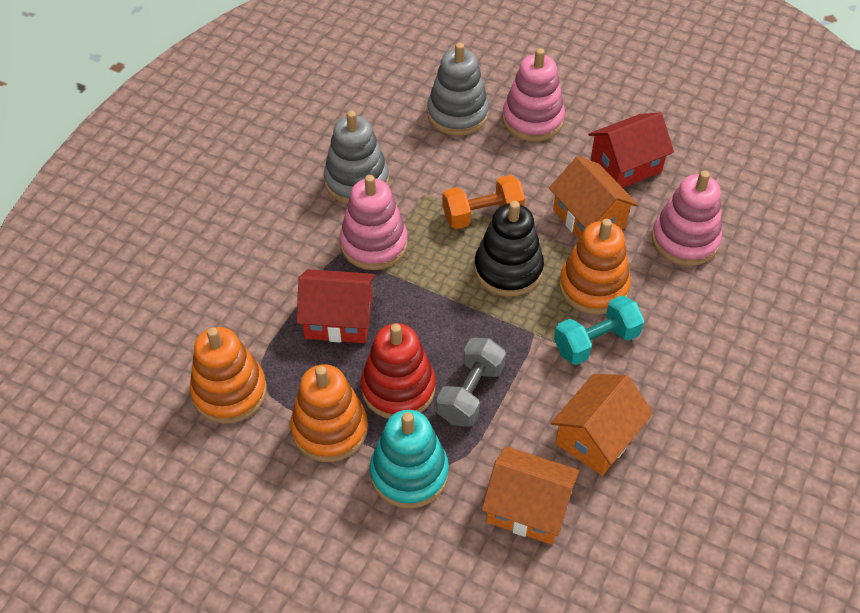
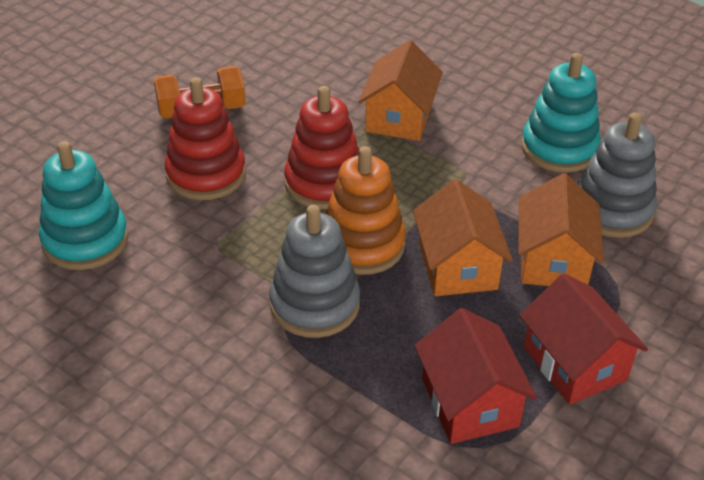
black stacking toy: [474,201,544,296] = 1 -> none = 0
grey dumbbell: [436,338,506,427] = 1 -> none = 0
orange stacking toy: [190,327,267,424] [290,364,368,462] [559,219,631,315] = 3 -> [325,146,406,275] = 1
pink stacking toy: [340,175,408,270] [502,48,565,141] [652,171,722,266] = 3 -> none = 0
red stacking toy: [361,323,436,419] = 1 -> [165,77,246,200] [284,86,359,209] = 2
turquoise dumbbell: [554,295,645,365] = 1 -> none = 0
turquoise stacking toy: [370,410,449,509] = 1 -> [39,141,128,270] [521,53,601,173] = 2

